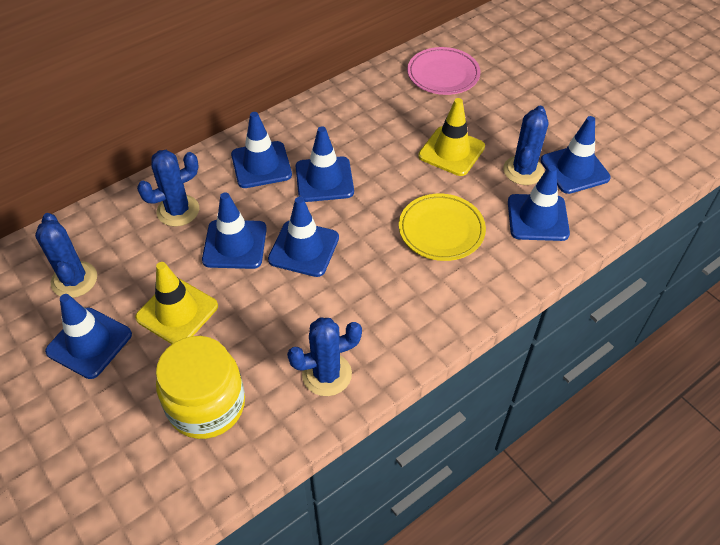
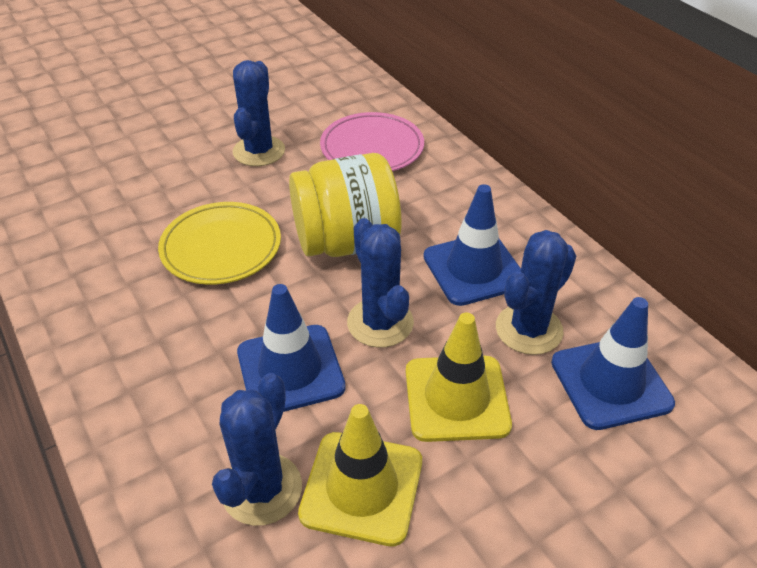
blue traffic cone: [45,294,132,379] [202,192,267,269] [231,112,292,188] [268,197,339,277] [296,126,354,202] [508,165,570,241] [540,116,611,194] = 7 -> [237,284,346,412] [423,184,521,306] [551,297,675,430] = 3

